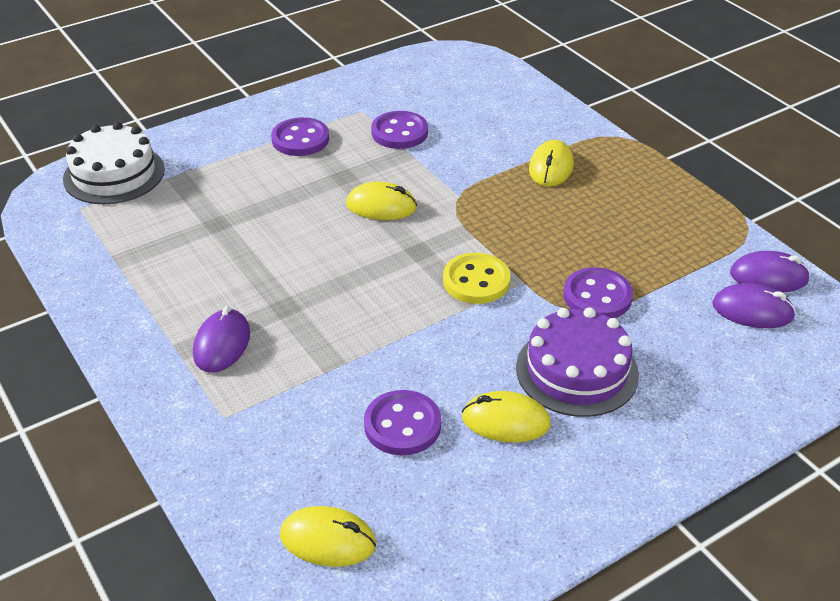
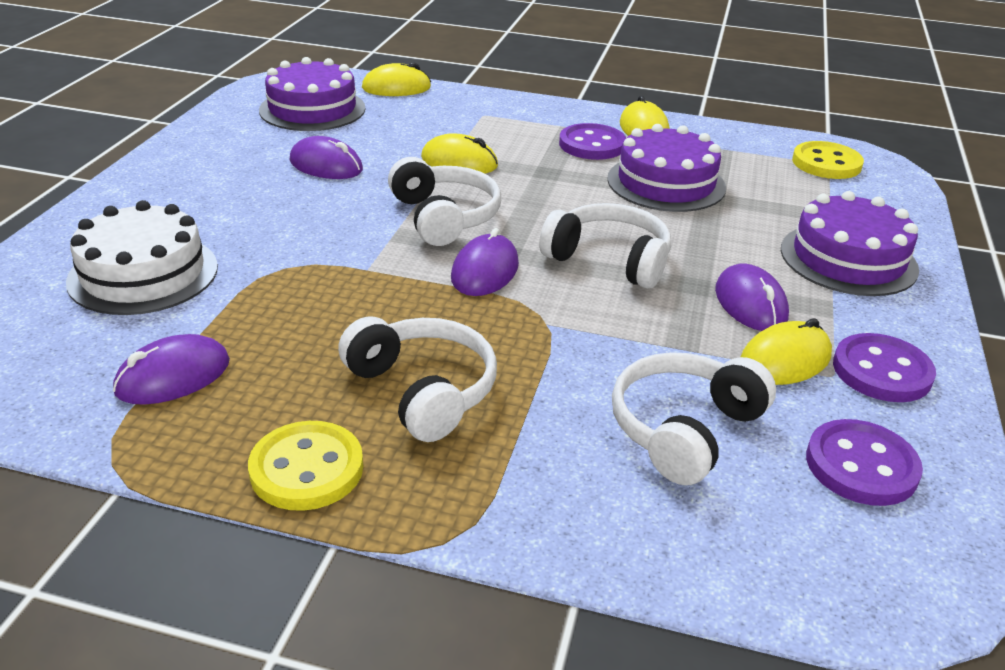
purple button: [271,117,329,156] [364,390,441,455] [371,111,428,149] [563,267,633,318] = 4 -> [559,123,626,160] [806,419,923,506] [833,333,936,402] = 3
purple cake: [516,307,639,417] = 1 -> [259,57,365,131] [607,124,726,212] [781,191,919,296] = 3
purple mouse: [193,306,250,372] [712,283,796,328] [730,251,810,293] = 3 -> [113,334,230,405] [290,136,363,179] [451,228,519,296] [715,263,789,331] = 4
white headphones: none = 0 -> [338,317,497,442] [388,157,501,246] [539,203,671,289] [612,352,776,485] = 4
yellow button: [443,253,511,304] = 1 -> [248,421,363,511] [792,141,864,179] = 2

